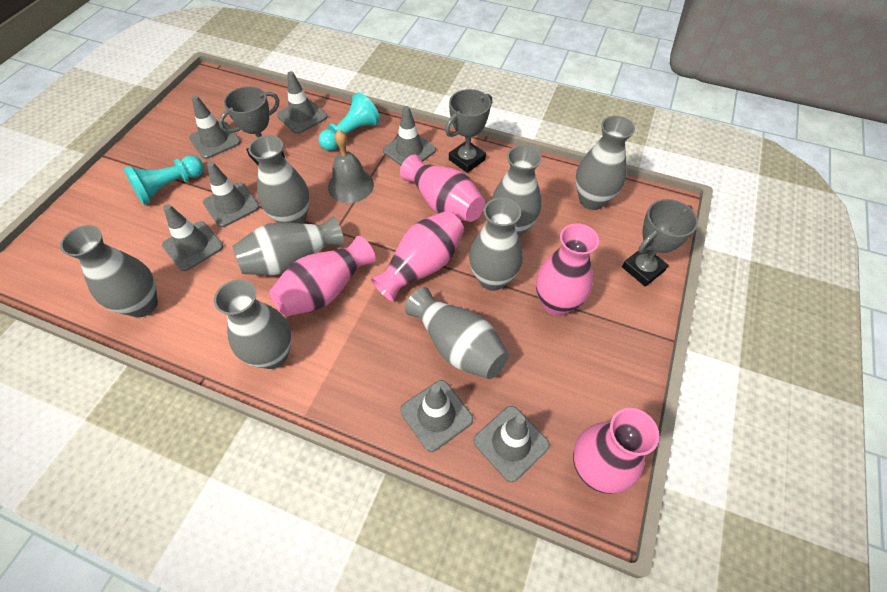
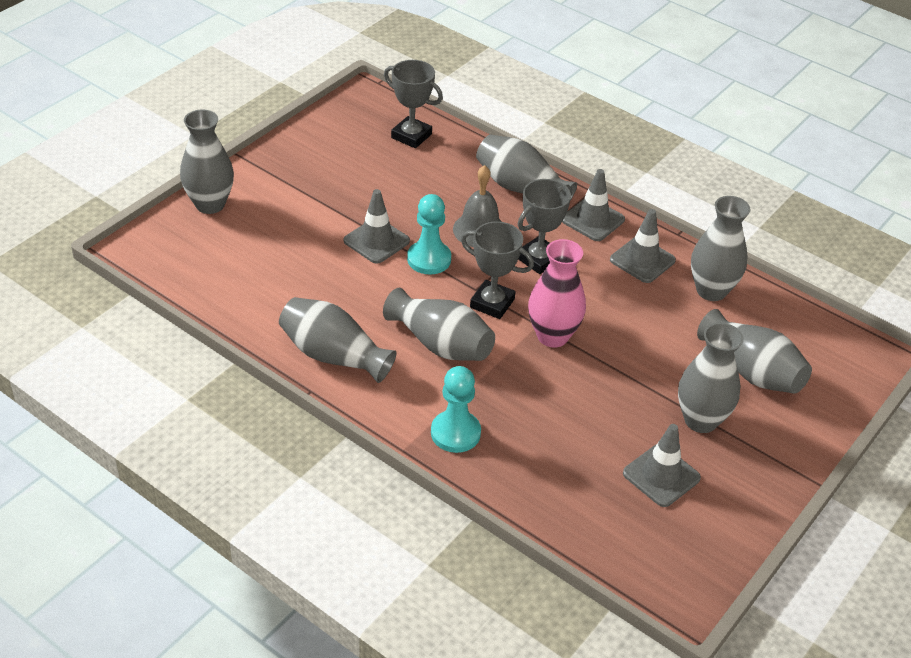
grey traffic cone: [162,204,223,271] [189,96,241,159] [203,162,259,227] [277,71,328,134] [383,106,436,165] [400,380,473,452] [473,406,550,482] = 7 -> [344,189,410,263] [562,169,625,241] [610,209,676,283] [623,424,701,507] = 4
grey vase: [60,225,158,318] [214,279,292,369] [232,216,344,275] [248,135,310,224] [405,287,509,379] [469,197,523,291] [492,145,542,237] [576,116,635,210] = 8 -> [180,109,234,214] [279,297,397,383] [383,288,495,361] [476,134,577,201] [678,323,743,433] [691,196,750,301] [697,309,812,394] = 7
pink vase: [269,236,376,317] [370,211,464,302] [400,155,485,222] [536,224,599,316] [573,408,659,494] = 5 -> [528,239,586,348] = 1

